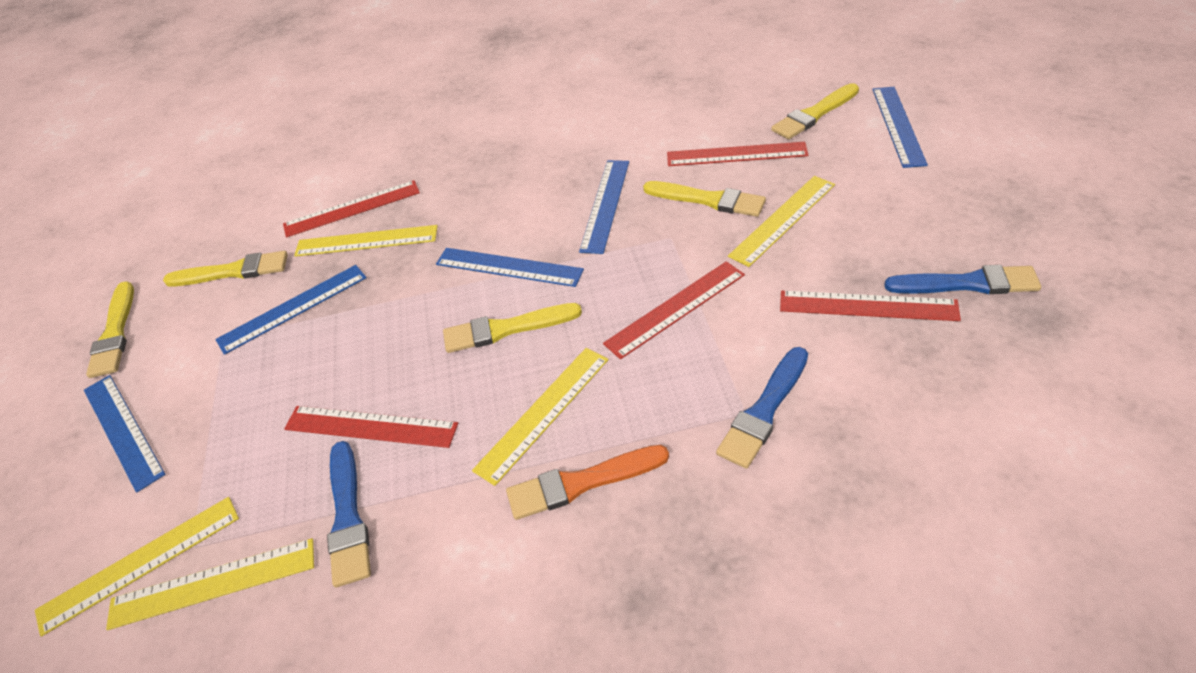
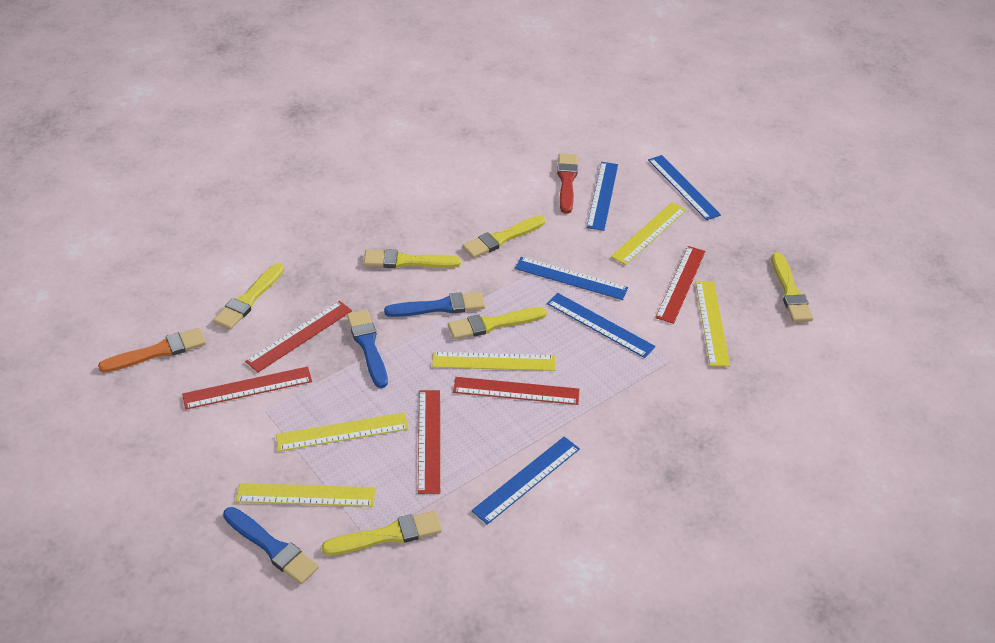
red brush: none = 0 -> [557,153,578,214] = 1
yellow brush: [86,282,134,378] [163,251,288,287] [443,303,582,353] [643,181,766,217] [771,83,859,139] = 5 -> [213,263,284,330] [322,511,442,555] [364,249,461,268] [448,307,547,340] [462,216,545,258] [772,252,813,322] = 6

